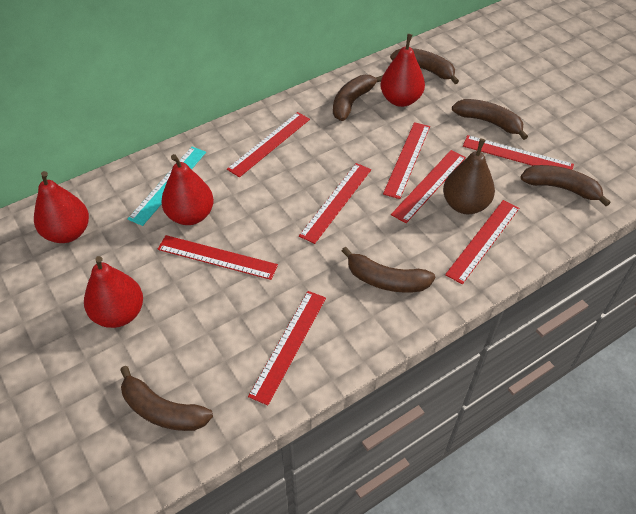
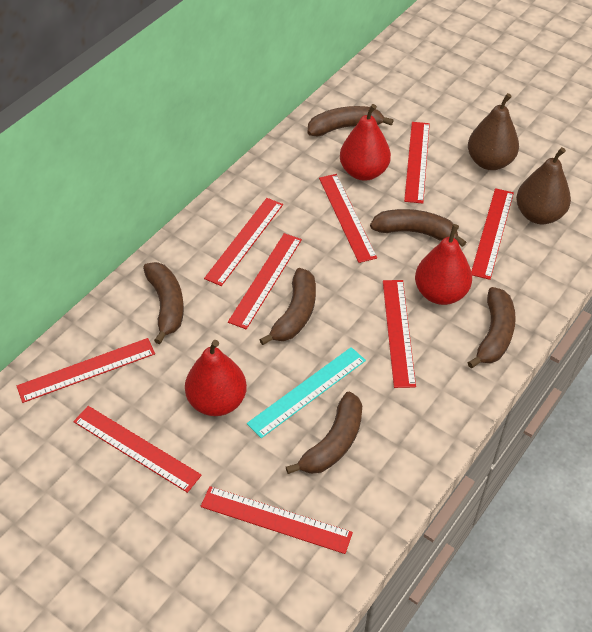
brown pear: [443,139,495,214] = 1 -> [468,93,519,170] [516,147,571,224] = 2
red pear: [34,171,89,243] [84,256,143,328] [161,154,214,225] [380,34,425,107] = 4 -> [185,340,247,416] [340,104,391,181] [415,224,472,305] = 3
red ruler: [158,235,278,280] [227,112,310,177] [248,291,326,405] [299,163,371,244] [383,122,430,199] [391,150,466,223] [445,200,519,284] [463,135,574,170] = 8 -> [17,338,155,403] [73,406,202,493] [201,486,353,554] [204,198,283,286] [228,233,302,329] [319,174,377,263] [383,280,416,388] [404,122,430,204] [471,188,514,280] = 9

